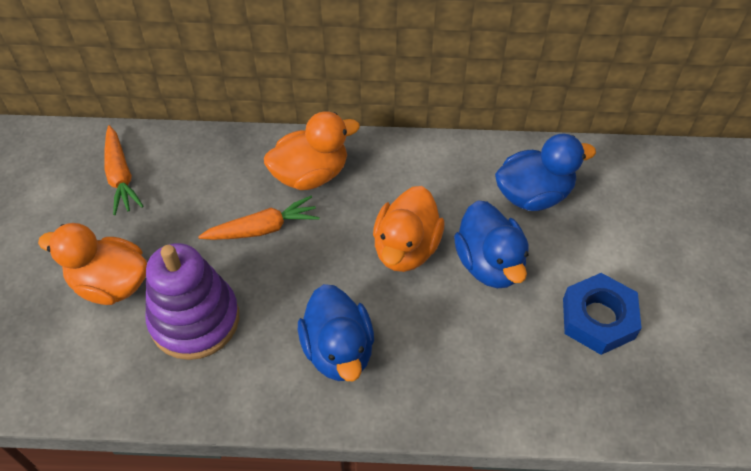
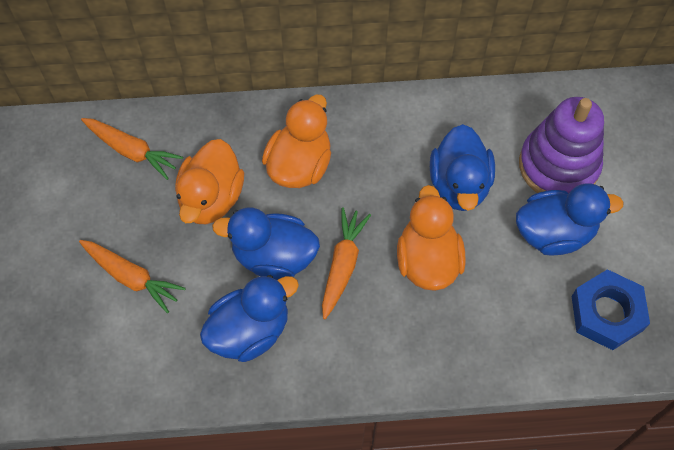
blue duck: [298,284,374,381] [454,200,529,288] [495,134,596,211] = 3 -> [200,275,299,362] [212,208,320,280] [430,124,495,211] [516,184,623,256] = 4
orange carrot: [104,125,144,215] [198,196,320,240] = 2 -> [79,240,186,313] [81,118,183,180] [322,207,371,320] = 3

